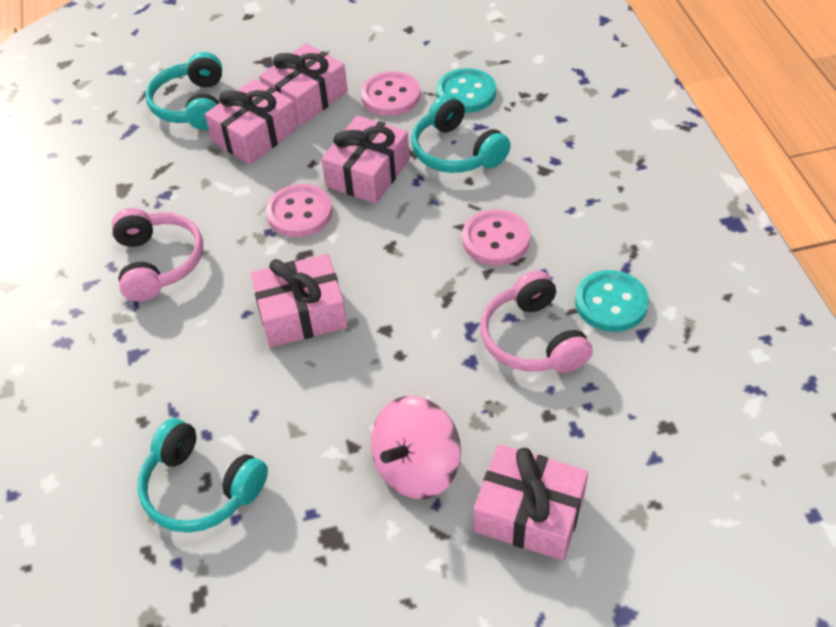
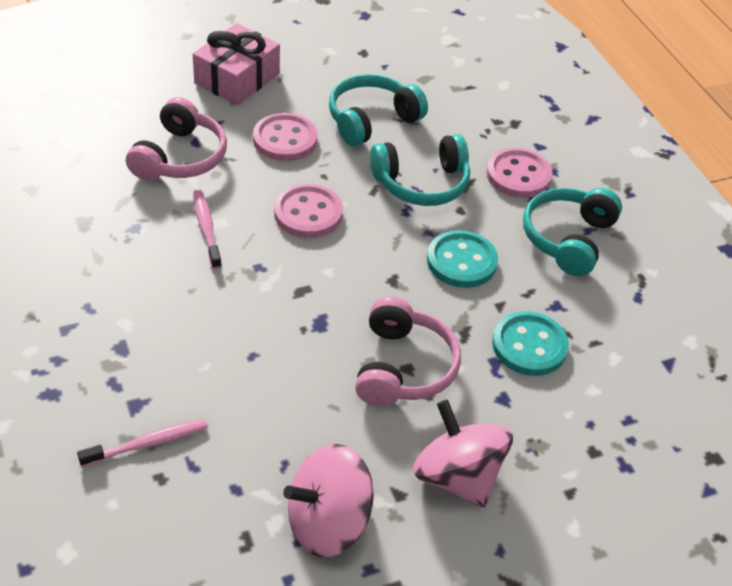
pink gift: [205,79,298,164] [251,254,348,347] [259,43,348,125] [321,115,410,204] [474,444,588,561] = 5 -> [193,23,280,105] = 1
pink spinning top: [371,396,461,499] = 1 -> [283,444,374,557] [412,400,513,507] = 2
pink toothbrush: none = 0 -> [77,419,208,467] [193,190,222,269] = 2

